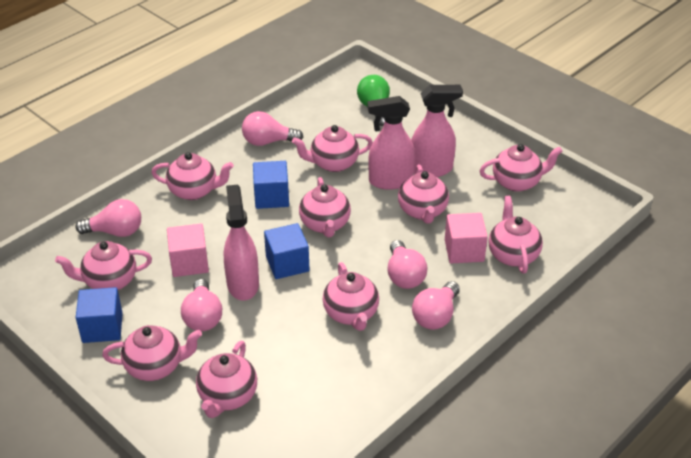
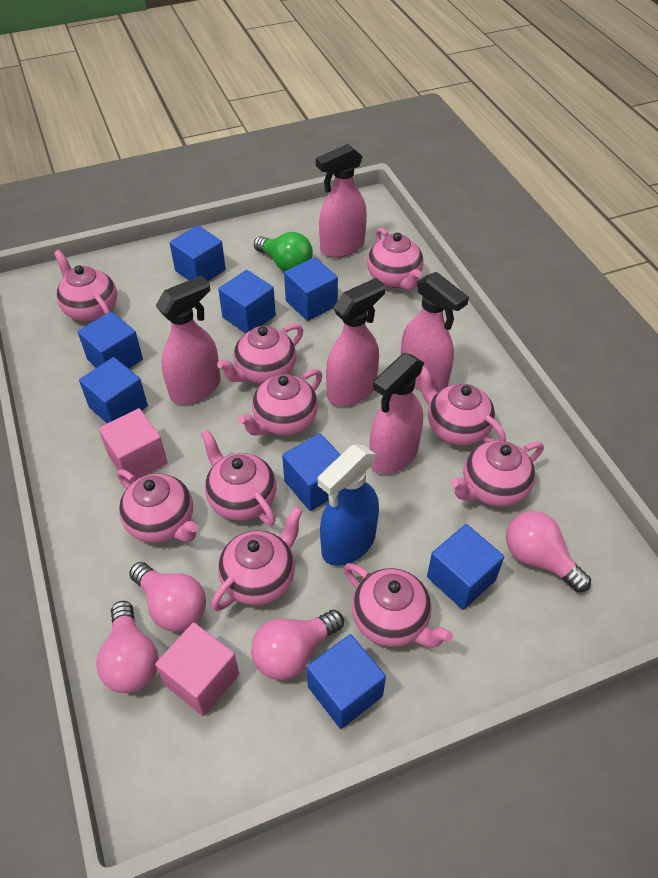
blue cube: [76,287,123,343] [253,161,289,209] [264,223,309,279] = 3 -> [78,311,143,369] [79,357,148,423] [170,225,226,281] [218,270,276,333] [282,433,341,511] [284,257,338,321] [307,634,386,729] [427,524,504,610] = 8
blue spray bottle: none = 0 -> [318,445,379,566] = 1
pink light bulb: [75,199,141,237] [181,279,222,331] [242,111,303,146] [388,240,427,289] [412,281,460,330] = 5 -> [96,601,159,693] [129,562,206,632] [251,610,344,680] [506,511,591,592] = 4
pink spray bottle: [224,184,259,300] [367,96,415,190] [411,85,463,177] = 3 -> [156,276,221,404] [316,144,367,258] [326,278,386,406] [369,353,425,474] [401,272,469,392] = 5

